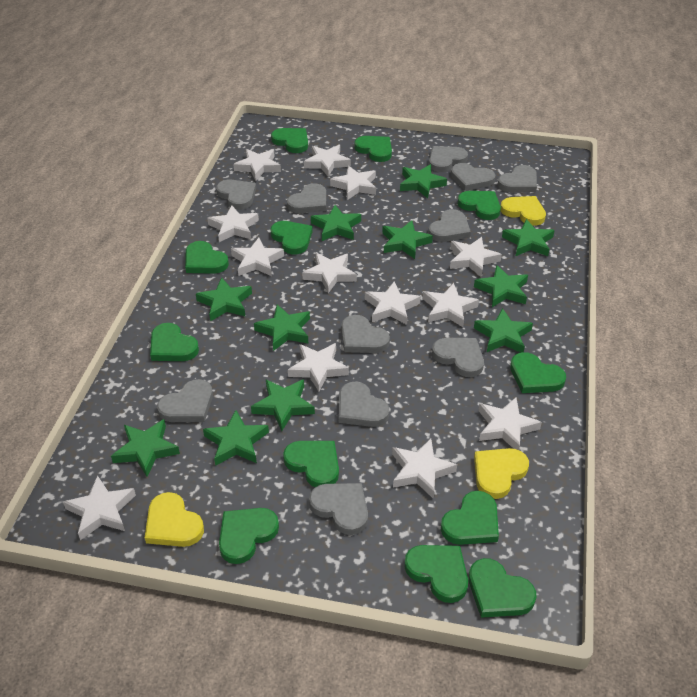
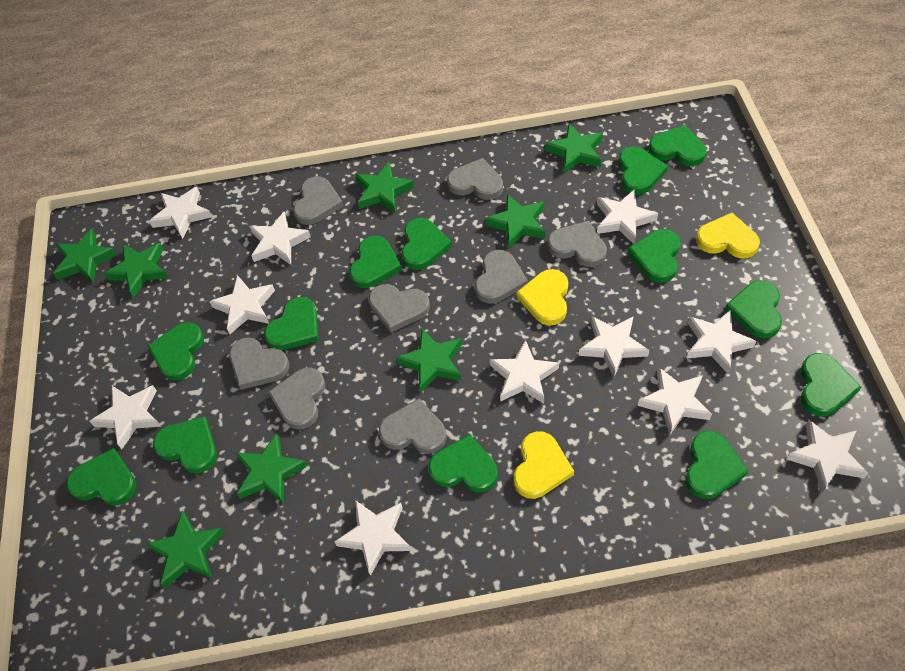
green heart: [150,323,199,361] [185,241,229,274] [219,508,279,564] [271,128,308,153] [271,221,313,254] [283,441,339,487] [354,136,392,162] [404,545,468,603] [441,491,499,545] [458,191,501,220] [469,558,537,618] [510,352,566,393] = 12 -> [66,448,136,505] [147,322,204,381] [153,416,217,473] [264,297,319,350] [349,236,402,288] [402,218,452,270] [428,434,498,492] [619,146,668,195] [628,229,681,283] [648,125,706,166] [686,431,749,499] [725,280,782,338] [801,353,861,416] = 13
green star: [111,419,180,477] [196,277,252,321] [203,410,269,466] [251,379,315,431] [254,305,310,351] [311,205,361,241] [382,220,433,259] [400,164,447,198] [474,265,528,307] [474,308,533,353] [502,219,555,256] = 11 -> [53,229,117,283] [104,243,168,297] [146,510,224,588] [236,434,307,504] [355,162,414,212] [396,329,462,392] [485,194,545,249] [545,124,603,174] = 8
grey heart: [157,379,213,422] [216,180,256,210] [287,183,326,213] [309,483,368,535] [339,382,389,427] [341,315,390,353] [428,209,471,242] [429,146,468,172] [432,338,484,377] [451,163,495,191] [498,165,537,192] = 11 -> [229,337,289,390] [268,367,325,430] [293,176,343,225] [368,284,430,333] [379,399,447,454] [447,158,503,200] [475,250,528,304] [547,221,607,267] = 8
white star: [63,475,136,540] [207,206,259,242] [231,238,284,276] [233,149,281,181] [288,343,349,392] [302,253,357,293] [304,145,351,177] [330,166,376,200] [365,282,421,325] [392,439,457,499] [423,283,479,327] [450,237,502,277] [478,397,542,450] = 13 -> [89,385,161,449] [149,186,212,239] [209,275,275,334] [249,212,311,265] [335,500,412,576] [490,340,559,403] [578,316,649,377] [597,190,658,244] [637,367,712,435] [687,310,756,374] [786,420,868,493] = 11

